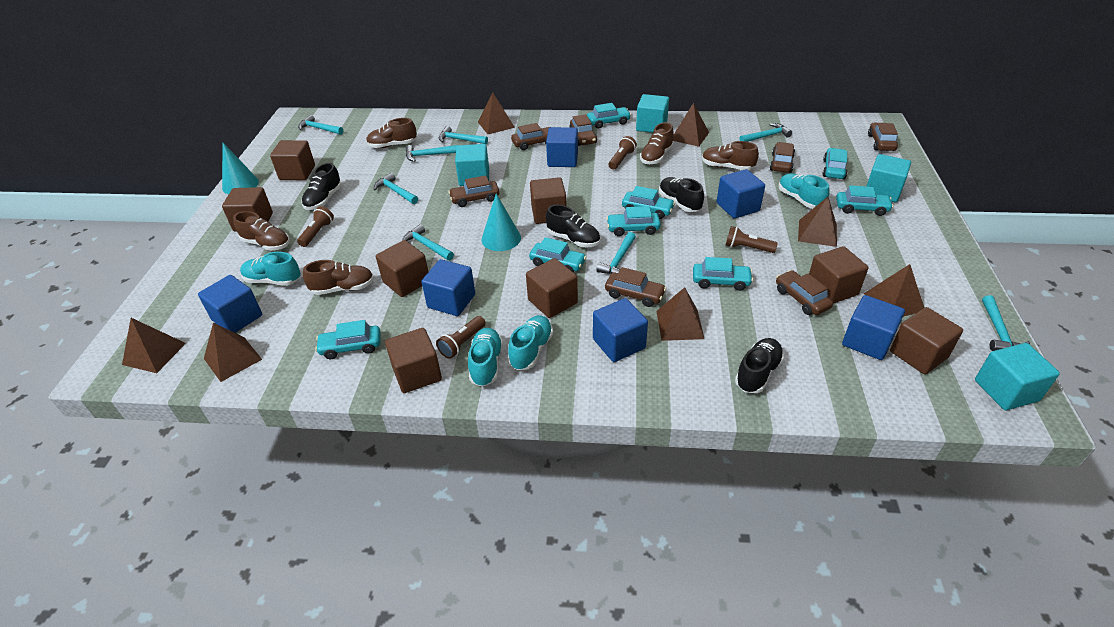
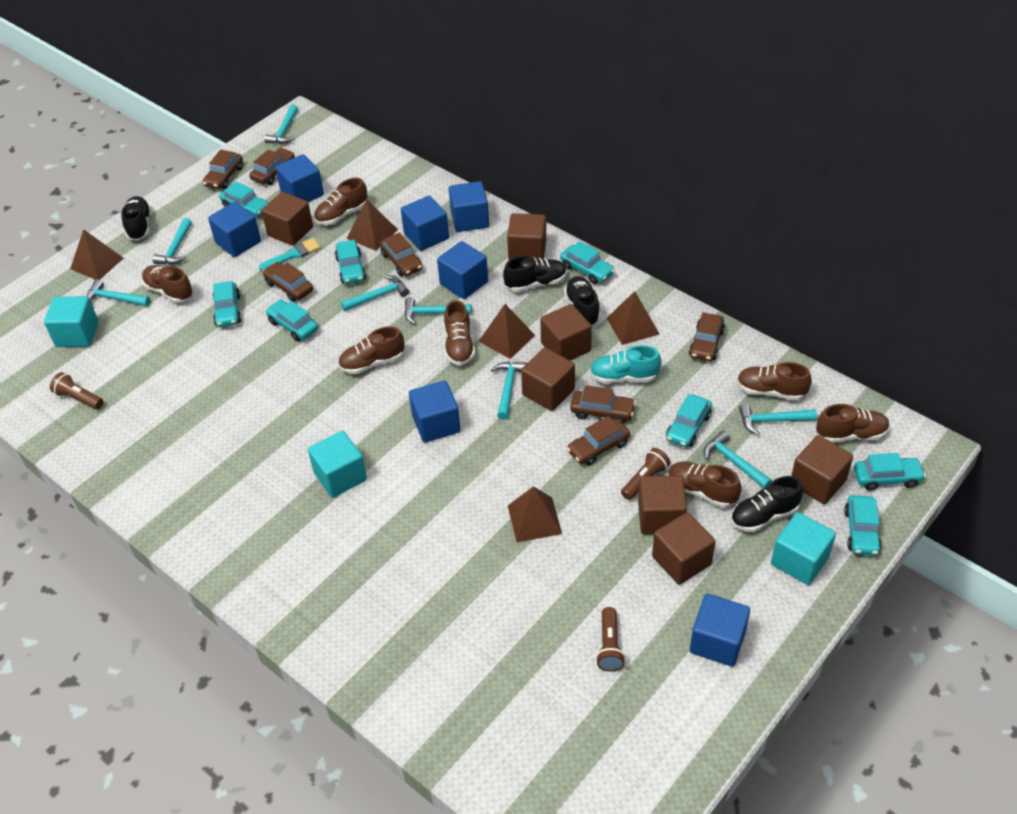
blue cube: [198,275,262,333] [421,259,475,316] [546,127,578,167] [593,298,648,362] [716,169,765,219] [842,295,905,360] = 6 -> [208,202,261,257] [275,154,324,202] [401,196,449,251] [409,380,461,443] [437,241,488,299] [449,181,489,232] [690,594,750,667] = 7
brown cube: [222,187,273,232] [270,140,315,180] [376,240,428,297] [385,328,442,393] [526,258,578,318] [530,177,567,224] [809,246,869,304] [890,307,963,374] = 8 -> [261,192,313,246] [507,213,546,260] [521,348,575,411] [540,304,592,361] [638,475,687,535] [652,512,715,585] [791,435,853,504] = 7
brown flashlight: [297,206,334,247] [436,316,486,359] [608,136,637,170] [726,226,778,253] = 4 -> [50,372,103,409] [596,607,625,672] [621,448,671,500] = 3
brown pyramid: [122,318,186,373] [204,323,262,382] [478,92,515,134] [656,287,704,341] [673,103,709,147] [798,197,837,247] [864,264,924,317] = 7 -> [70,229,124,280] [346,199,398,251] [479,304,535,359] [508,486,562,542] [607,291,659,345] = 5
brown shoe: [233,211,290,251] [303,260,374,295] [366,118,417,148] [640,122,674,164] [702,141,759,170] = 5 -> [142,265,193,303] [314,178,367,225] [338,326,405,374] [444,300,475,366] [668,461,742,507] [737,362,812,400] [816,404,890,443] = 7
turquoise brush: none = 0 -> [259,238,320,271] = 1
turquoise cone: [222,143,259,194] [481,194,521,251] = 2 -> none = 0
turquoise cube: [455,144,489,186] [636,94,669,133] [866,154,911,202] [975,343,1060,410] = 4 -> [44,296,99,347] [308,431,367,498] [771,512,836,585] = 3
turquoise shoe: [240,252,301,286] [468,328,503,387] [508,315,553,370] [778,174,830,209] = 4 -> [590,345,661,383] = 1

